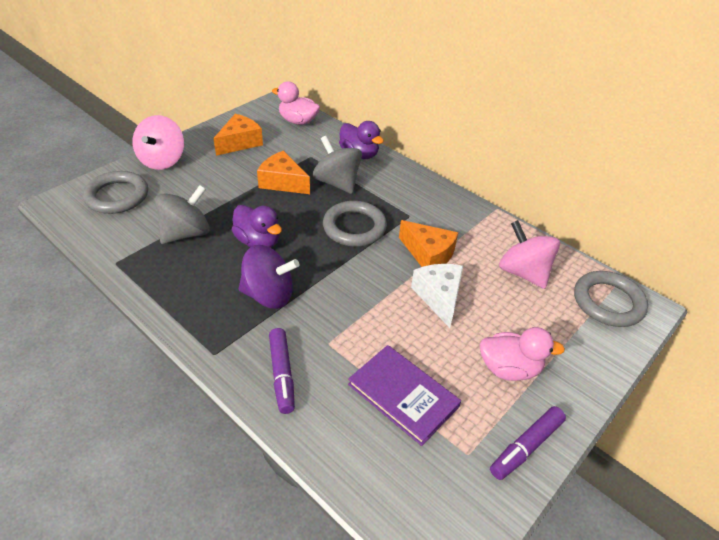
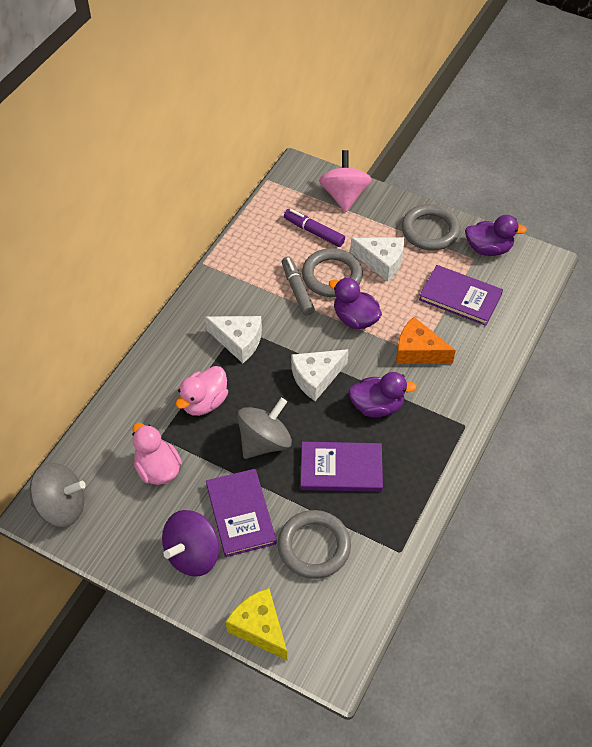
grey marker: none = 0 -> [282,256,315,316] = 1
orange cheese: [213,114,263,156] [257,151,310,194] [399,220,458,267] = 3 -> [396,317,456,364] = 1
pink spinning top: [132,115,184,170] [499,220,560,289] = 2 -> [319,150,372,212] = 1
purple book: [348,345,461,446] = 1 -> [206,469,277,557] [300,442,383,492] [419,265,503,326] = 3
purple duck: [232,205,282,248] [339,121,384,159] = 2 -> [329,278,382,329] [348,372,417,418] [465,215,527,256] = 3
purple marker: [269,328,295,414] [490,406,566,480] = 2 -> [284,209,345,247] = 1
white cheese: [411,264,463,328] = 1 -> [205,316,262,363] [291,349,349,401] [350,237,404,282] = 3
yellow cheese: none = 0 -> [226,588,287,661] = 1

